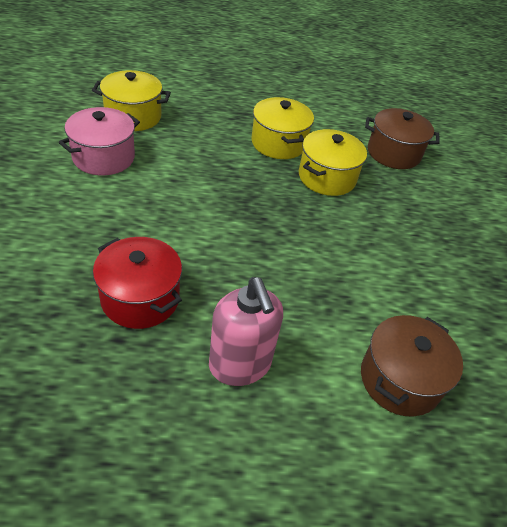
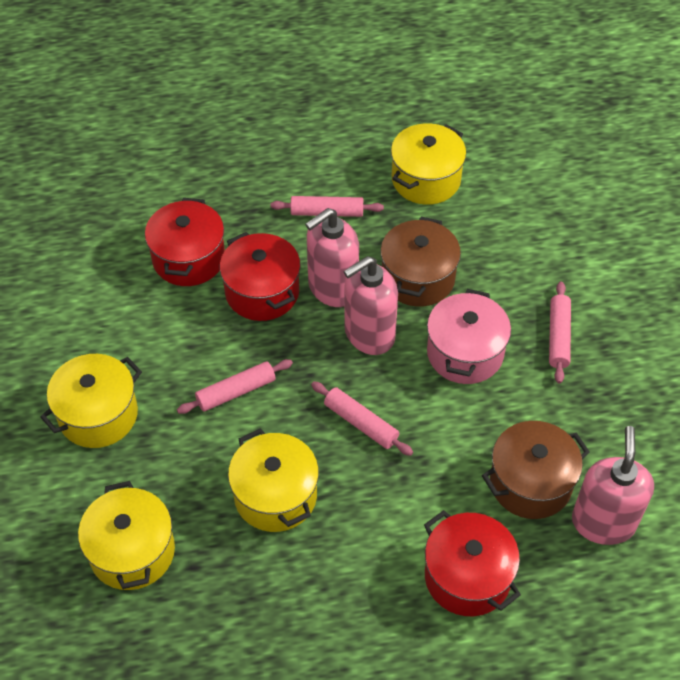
pink rolling pin: none = 0 -> [177,359,293,414] [270,196,384,217] [311,381,413,456] [549,281,571,384] = 4
pink soap dispenser: [209,277,283,386] = 1 -> [305,208,359,307] [343,256,398,355] [572,426,654,545] = 3
red pot: [93,237,182,329] = 1 -> [145,198,225,286] [220,232,300,321] [424,510,521,616] = 3
yellow pot: [92,70,171,131] [252,97,314,159] [299,129,367,196] = 3 -> [40,354,142,448] [78,481,175,590] [228,428,319,532] [391,123,466,205] = 4

